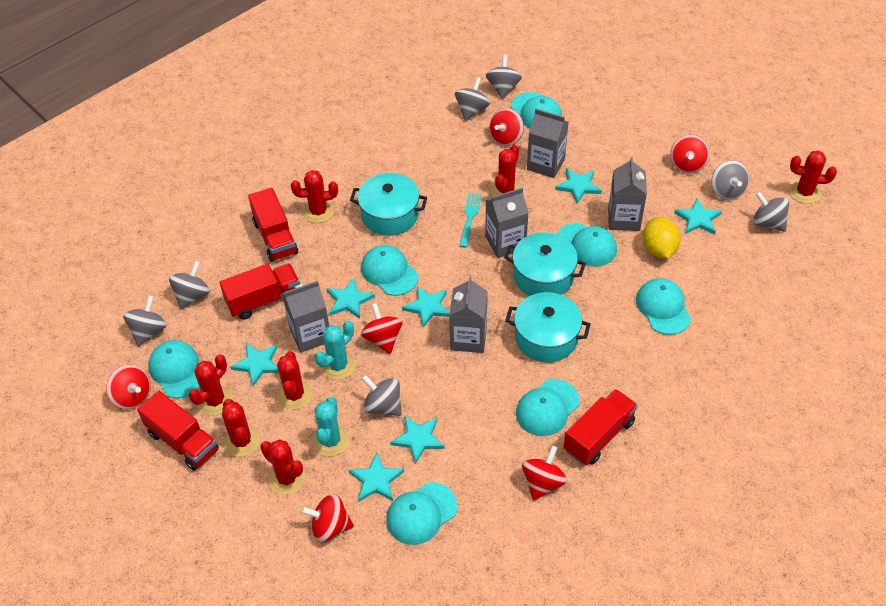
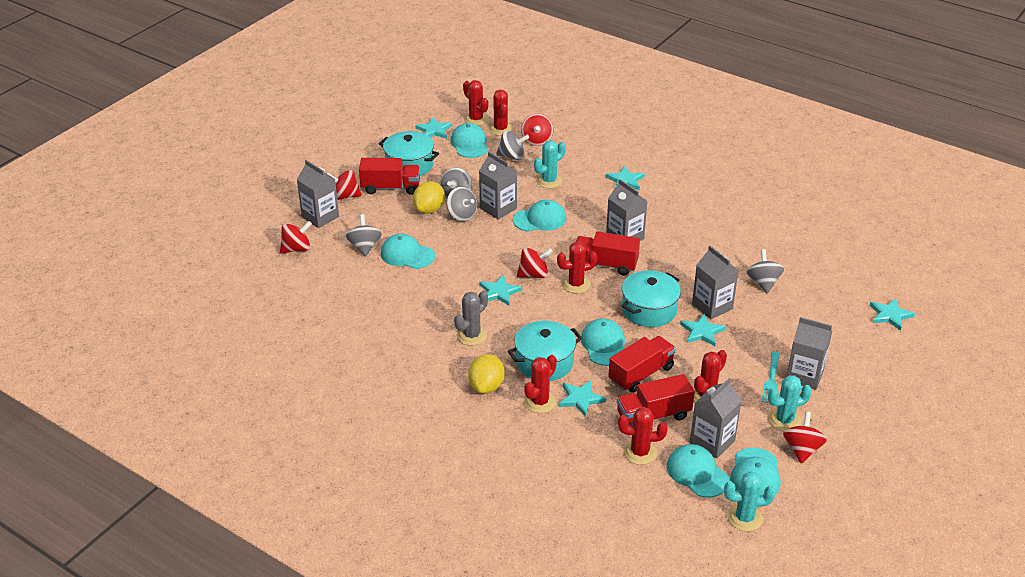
grey cactus: none = 0 -> [454,291,488,345] = 1
grey carton: [282,281,329,353] [449,276,488,353] [485,188,529,258] [527,109,568,178] [608,157,647,231] = 5 -> [297,160,339,228] [479,152,517,219] [606,179,647,241] [690,378,742,459] [692,246,739,319] [787,317,832,390] = 6
grey spinning top: [123,295,167,347] [169,261,210,310] [361,375,402,416] [455,77,490,121] [486,55,522,99] [711,161,749,200] [753,191,789,232] = 7 -> [346,214,382,257] [440,168,472,199] [447,187,477,221] [496,130,529,160] [747,249,784,293] = 5
red cactus: [189,354,233,416] [222,399,260,457] [260,439,306,495] [277,351,312,410] [291,170,338,223] [491,145,521,196] [789,150,837,204] = 7 -> [463,80,488,126] [488,90,513,136] [524,355,557,413] [557,242,597,294] [618,407,668,465] [694,350,727,402] = 6
red spinning top: [106,364,151,410] [301,494,354,542] [361,303,403,354] [489,108,524,146] [522,445,567,501] [670,135,710,173] = 6 -> [280,221,312,254] [327,170,362,200] [517,248,553,278] [521,113,554,146] [783,412,827,464] = 5
turquoise cactus: [313,397,349,457] [315,321,356,380] = 2 -> [534,140,566,188] [724,471,776,531] [768,375,812,432] = 3
turquoise cap: [148,340,200,398] [361,245,419,296] [386,482,457,545] [511,92,562,128] [516,379,580,436] [557,223,617,267] [636,278,691,335] = 7 -> [381,234,435,269] [450,123,488,158] [513,200,566,231] [581,319,625,366] [667,444,729,497] [730,448,781,495] = 6
turquoise star: [230,343,279,386] [327,278,375,319] [349,453,404,502] [390,416,445,464] [402,286,450,328] [555,168,601,203] [674,199,722,235] = 7 -> [415,117,452,139] [480,275,522,306] [559,380,606,417] [606,166,645,190] [680,314,726,346] [870,298,915,331] = 6
yellow lemon: [642,217,680,259] = 1 -> [413,181,445,214] [468,354,505,394] = 2

